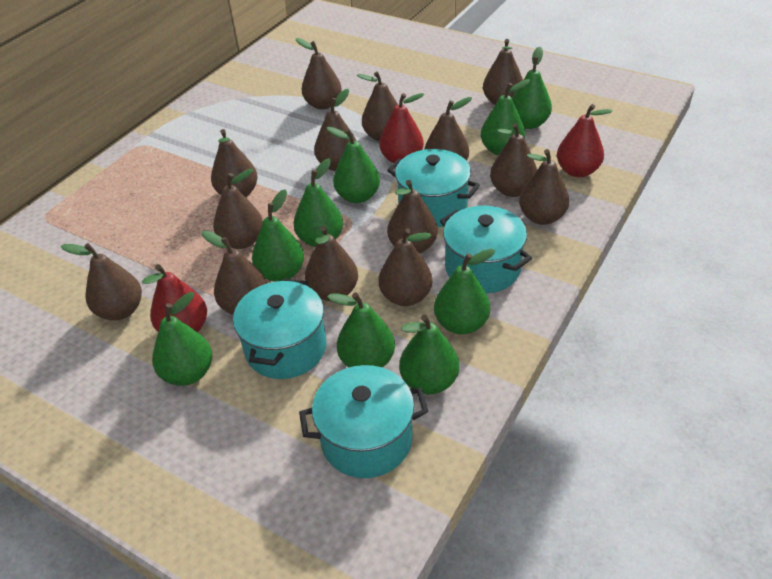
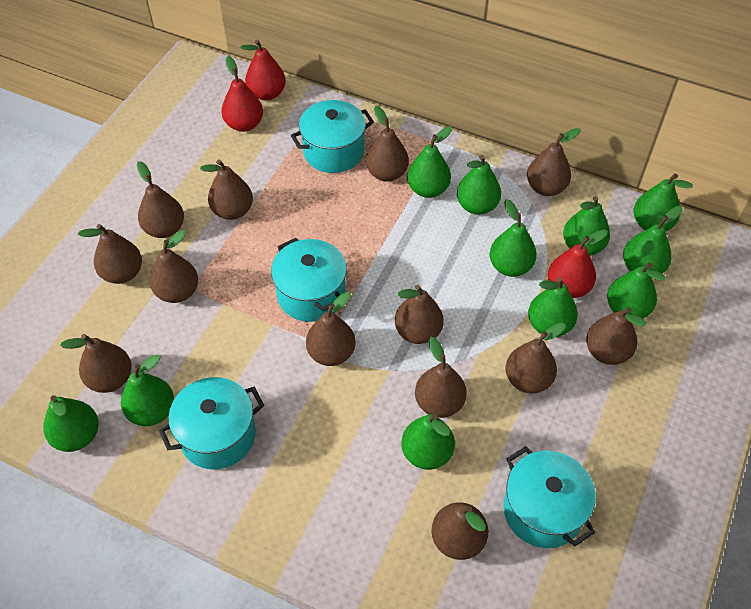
brown pear: [61,243,142,320] [202,230,267,315] [211,129,258,197] [213,169,263,249] [295,38,342,110] [305,226,358,301] [314,89,356,171] [357,72,398,142] [378,228,432,306] [387,180,438,253] [424,97,472,161] [483,39,523,105] [490,123,537,197] [519,149,569,225] = 14 -> [60,334,132,393] [78,224,142,284] [137,161,184,238] [150,230,198,303] [200,159,253,220] [306,292,356,366] [366,106,409,182] [395,285,444,344] [415,337,467,418] [431,502,488,560] [506,322,566,393] [527,128,581,196] [586,307,646,365] = 13
green pear: [152,292,212,386] [252,189,304,282] [293,158,343,247] [326,127,380,203] [327,292,395,367] [399,314,459,394] [434,249,495,335] [481,79,530,155] [512,47,552,129] = 9 -> [43,395,99,452] [121,355,174,426] [401,414,455,470] [407,126,452,198] [457,155,501,215] [490,199,537,277] [528,277,578,337] [563,196,610,256] [607,262,666,319] [623,206,683,278] [634,174,693,231] = 11

